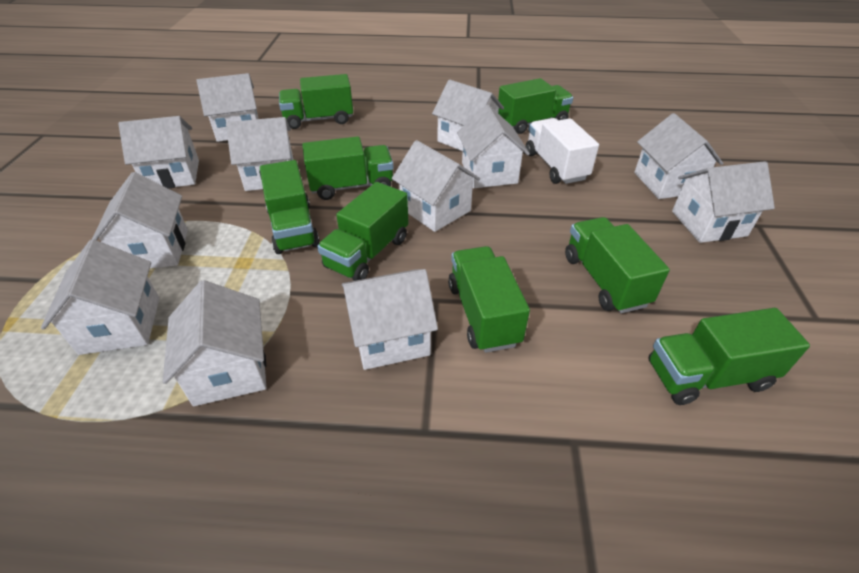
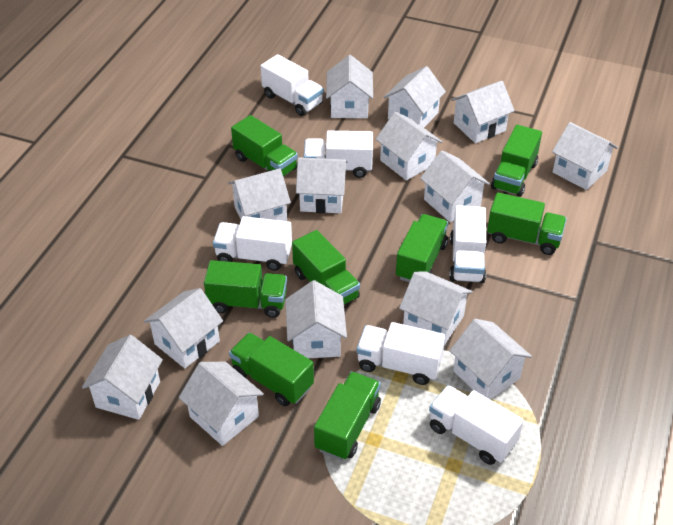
white house: [41,239,159,355] [92,172,188,268] [118,116,199,189] [163,280,266,406] [197,73,259,142] [226,117,294,191] [342,269,438,370] [392,140,480,232] [432,79,504,151] [457,105,530,188] [634,113,723,199] [672,161,775,243] = 12 -> [82,335,163,420] [144,288,223,368] [179,362,264,446] [228,168,291,221] [285,280,347,358] [296,157,347,214] [326,55,373,118] [376,112,442,181] [383,66,446,128] [399,271,473,345] [420,150,490,222] [449,319,532,399] [451,81,515,143] [552,122,618,190] = 14
white truck: [526,118,599,184] = 1 -> [213,216,292,271] [260,54,324,116] [304,131,373,178] [357,322,445,385] [429,385,524,465] [449,205,486,283] = 6

